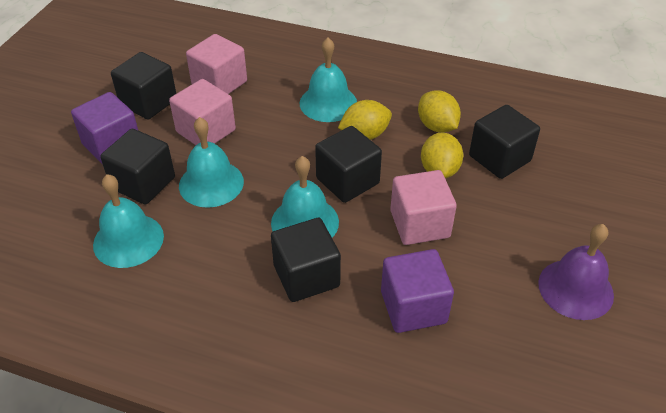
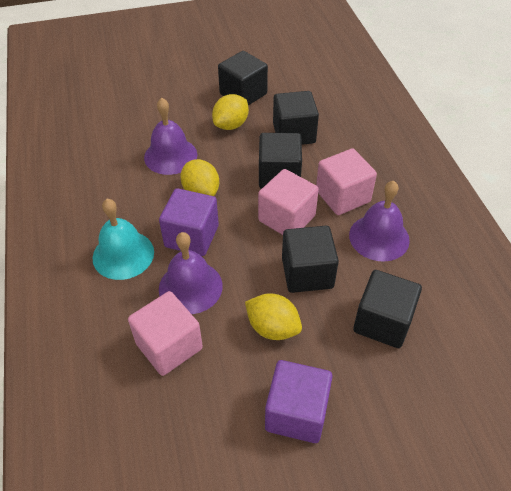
purple bell: [538,224,614,320] = 1 -> [144,98,197,175] [159,232,223,314] [349,181,410,261] = 3
turquoise bell: [93,174,164,268] [179,117,244,208] [271,156,339,238] [300,38,357,122] = 4 -> [93,199,154,280] = 1

